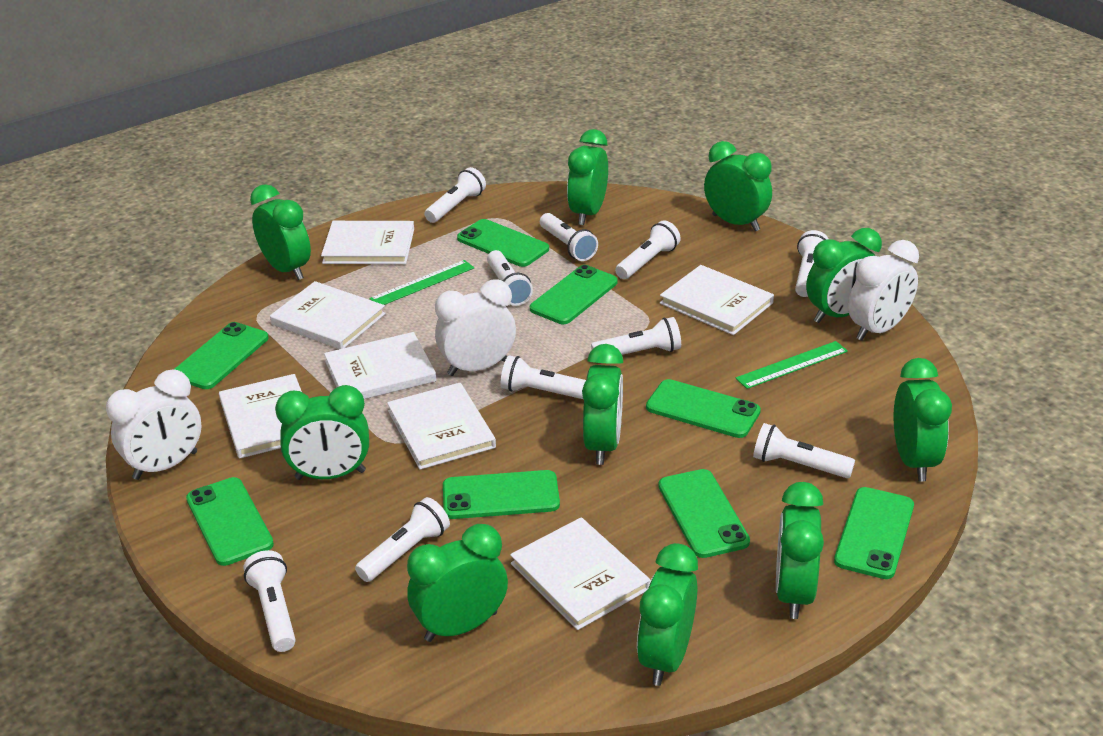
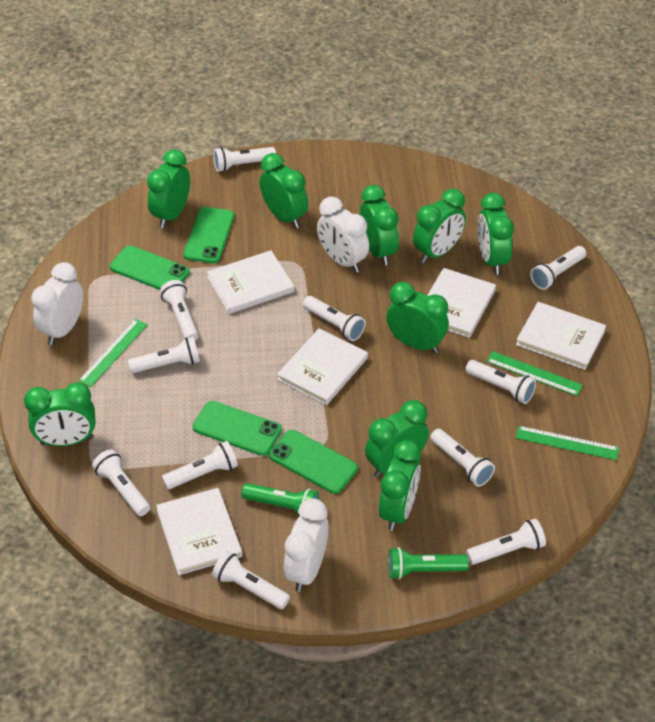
green clock: [250,184,311,280] [275,385,369,480] [407,524,508,642] [567,129,608,225] [582,344,623,465] [637,543,698,686] [704,141,772,231] [776,482,824,619] [806,228,882,323] [894,358,952,481] = 10 -> [24,382,96,446] [147,149,190,228] [260,153,308,228] [360,185,399,265] [365,400,429,478] [379,440,421,531] [386,282,449,353] [413,189,466,263] [477,193,514,275] = 9
green flashlight: none = 0 -> [241,483,319,515] [388,547,469,579] = 2
green phone: [174,322,268,389] [186,477,274,566] [443,470,560,519] [457,219,549,267] [530,265,618,324] [646,379,761,438] [658,469,750,558] [834,487,914,579] = 8 -> [110,245,190,290] [183,207,234,263] [193,401,282,456] [269,430,358,494] = 4
green ruler: [369,260,474,305] [736,341,848,389] = 2 -> [78,319,148,387] [486,351,583,396] [516,426,619,460] = 3
white book: [219,374,302,458] [270,281,386,349] [321,221,414,264] [324,332,436,399] [387,383,496,470] [510,517,650,630] [660,265,774,335] = 7 -> [156,488,242,575] [207,250,294,314] [277,328,368,405] [427,268,496,338] [516,302,606,370] = 5
white flashlight: [244,550,296,652] [355,497,450,582] [424,167,486,223] [487,250,533,306] [500,355,586,399] [540,213,598,261] [591,317,681,355] [615,220,681,279] [753,423,855,478] [795,230,828,297] = 10 -> [92,449,150,516] [128,337,200,373] [160,280,199,341] [162,441,238,490] [212,551,290,609] [213,147,276,172] [303,296,366,341] [430,429,495,487] [466,360,536,404] [466,519,546,565] [530,246,586,290] = 11

